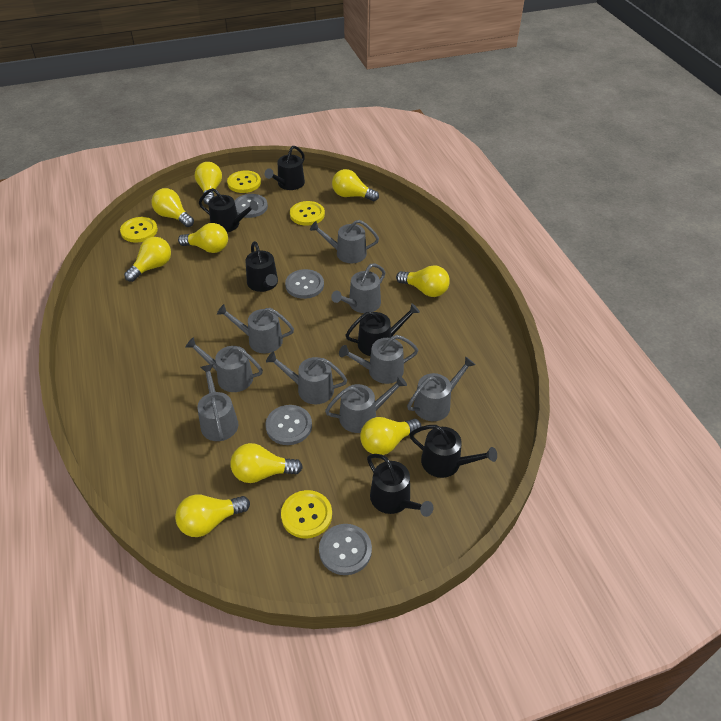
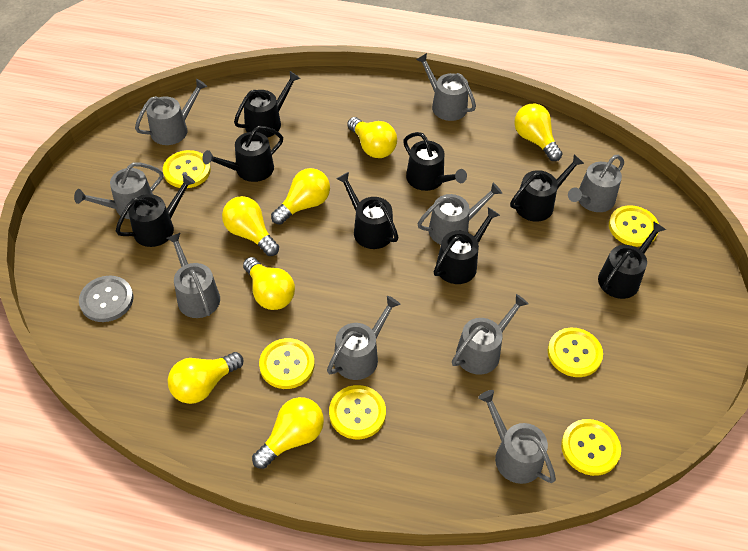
black watering can: [199,188,258,232] [246,241,278,292] [265,146,305,190] [346,303,420,356] [367,454,433,517] [410,425,497,478] = 6 -> [116,174,195,247] [202,126,283,182] [234,71,301,138] [337,172,399,249] [403,132,467,191] [434,207,500,284] [510,154,584,222] [598,221,666,299] = 8
grey button: [234,194,268,218] [266,405,312,445] [285,269,324,299] [319,524,372,575] = 4 -> [79,275,133,322] = 1
yellow button: [120,217,158,243] [227,170,261,193] [281,490,332,539] [290,201,325,226] = 4 -> [163,150,211,188] [259,338,314,389] [329,385,386,439] [548,328,603,377] [561,419,621,476] [609,205,659,247] = 6
yellow light bulb: [124,237,171,282] [151,188,194,227] [175,494,250,537] [178,223,228,253] [195,162,222,205] [231,443,303,483] [332,169,379,201] [360,417,421,455] [396,265,450,297] = 9 -> [168,352,244,404] [222,196,279,256] [243,257,295,310] [252,397,324,469] [271,168,330,225] [347,117,397,158] [514,104,562,161] = 7

